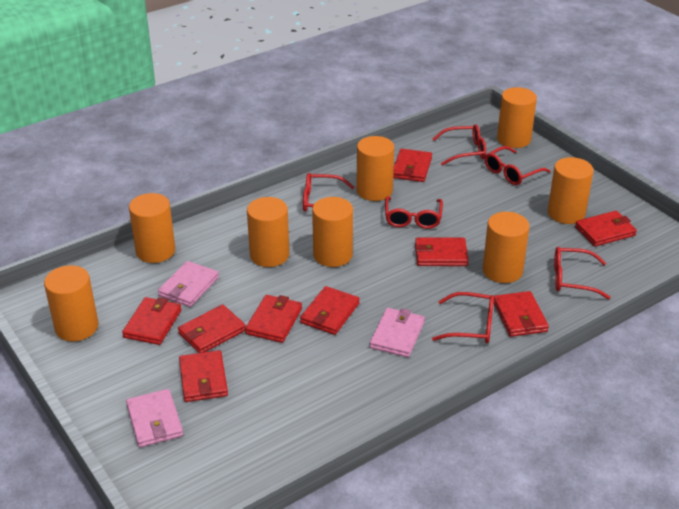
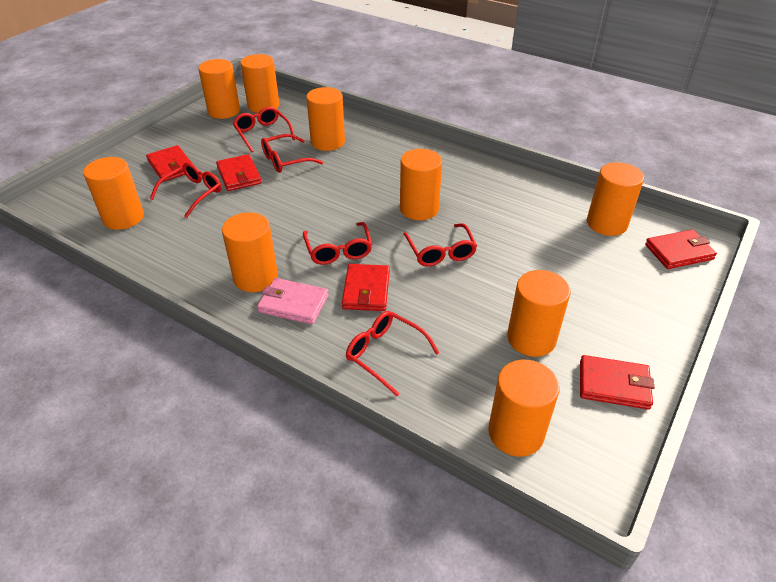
orange cylinder: [44,265,98,341] [129,193,175,263] [247,197,289,267] [312,197,353,267] [356,136,394,201] [483,212,530,283] [497,87,537,148] [548,157,594,224] = 8 -> [83,157,144,230] [198,59,240,119] [222,212,278,292] [240,54,279,113] [306,87,345,151] [400,149,442,220] [488,360,560,457] [507,270,570,357] [587,162,644,236] = 9
pink wallet: [126,389,183,447] [158,261,219,307] [370,308,425,357] = 3 -> [257,278,329,324] = 1
red wallet: [122,297,182,345] [178,305,246,353] [179,350,228,402] [245,295,302,343] [300,286,360,335] [393,149,432,182] [415,238,469,266] [494,291,549,337] [575,211,637,247] = 9 -> [146,145,193,182] [216,154,262,191] [342,264,390,311] [580,355,655,410] [645,229,717,269] = 5

